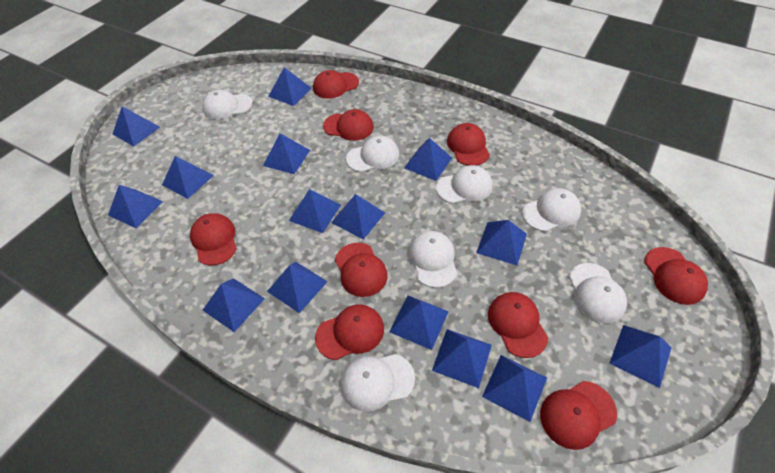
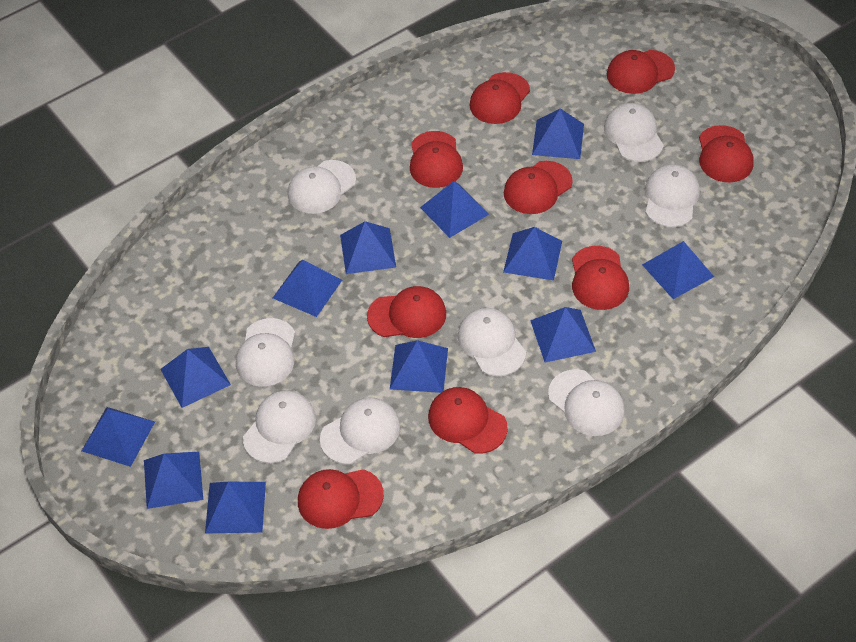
blue pyramid: [108,185,163,228] [113,106,160,147] [162,156,214,199] [203,278,265,332] [263,133,310,174] [267,262,328,313] [268,67,312,106] [289,189,341,233] [331,194,385,239] [389,295,449,350] [404,138,452,181] [432,329,492,388] [476,220,527,265] [482,355,547,422] [610,325,672,388] = 15 -> [82,407,155,467] [144,452,203,509] [160,347,231,408] [205,482,266,534] [273,260,342,317] [340,221,396,274] [390,340,448,393] [420,181,489,238] [503,227,562,281] [530,307,596,363] [532,108,584,159] [642,241,714,299] = 12
white cap: [203,90,252,119] [341,354,415,412] [346,136,399,172] [409,231,457,288] [436,165,493,204] [522,188,581,232] [569,263,627,323] = 7 -> [236,318,295,387] [243,390,316,463] [288,160,356,214] [320,398,400,464] [457,308,526,376] [548,369,625,436] [604,103,664,162] [645,164,700,227] = 8

